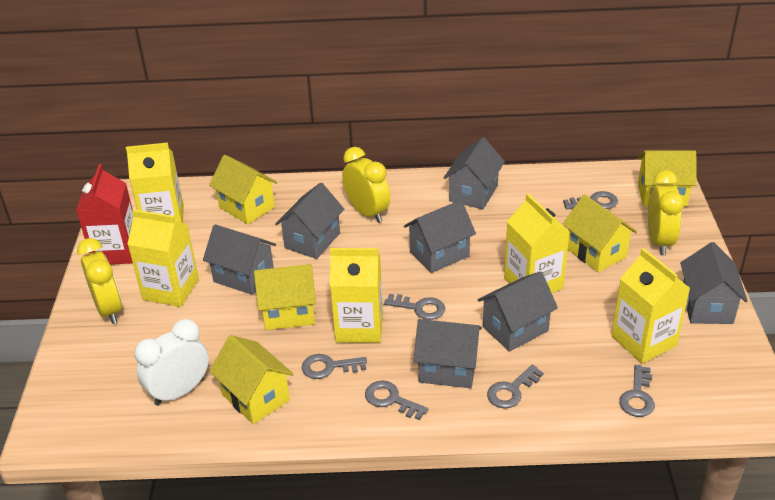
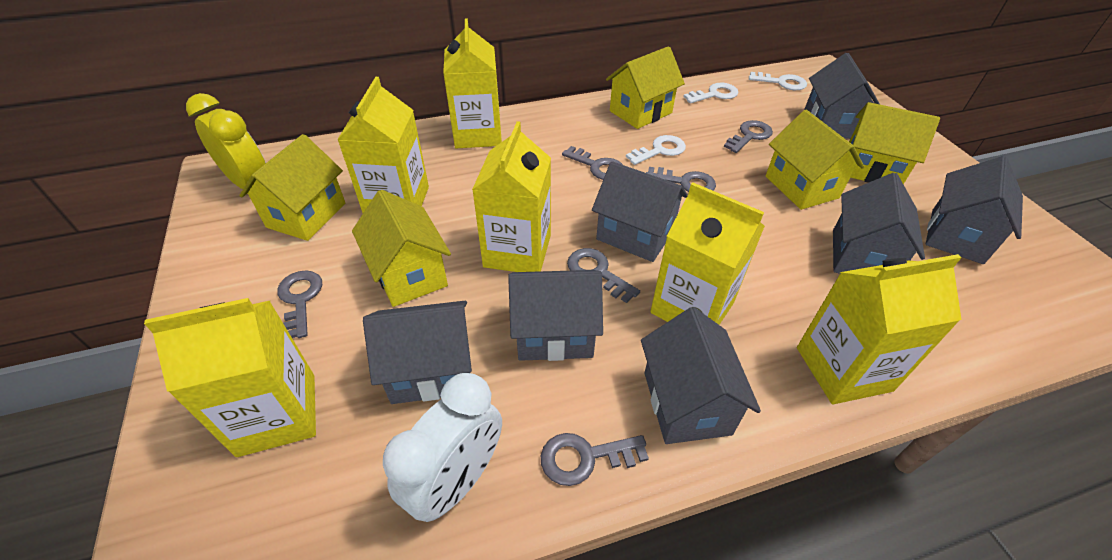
red carton: [76,164,133,265] = 1 -> none = 0
white key: none = 0 -> [626,135,686,165] [683,83,738,103] [749,72,807,90] = 3
yellow carton: [126,143,184,223] [127,209,199,307] [330,248,383,343] [504,194,570,293] [611,248,690,364] = 5 -> [144,298,316,457] [337,77,429,213] [443,19,502,148] [472,121,551,272] [650,182,765,325] [797,254,962,404] = 6
yellow clock: [77,238,122,324] [342,147,390,223] [648,170,684,255] = 3 -> [186,93,266,189] = 1

